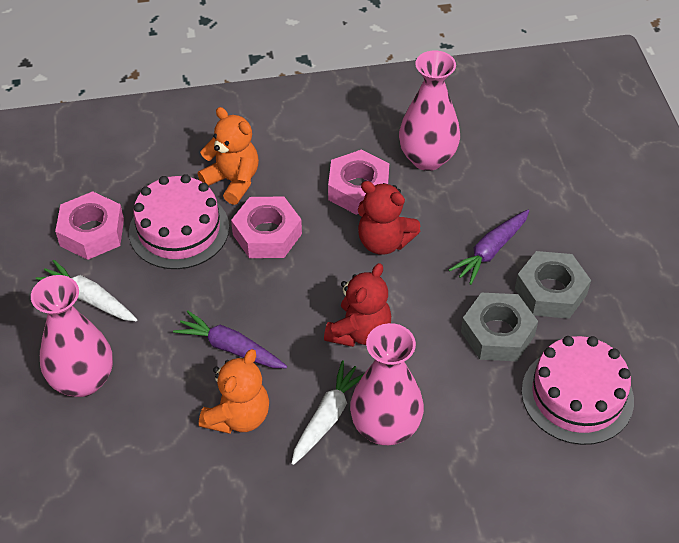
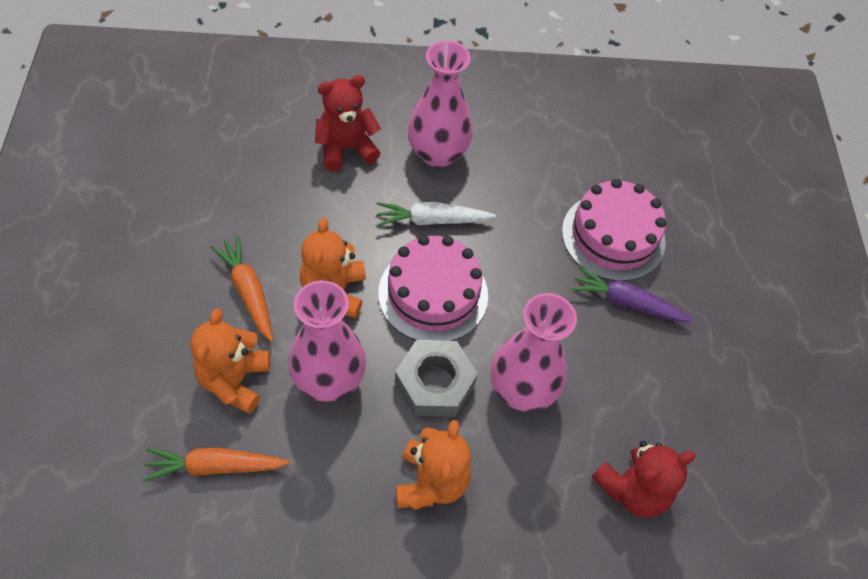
grey nut: [461,293,538,361] [515,251,591,319] = 2 -> [395,340,478,417] = 1
orange carrot: none = 0 -> [142,448,290,482] [211,236,273,342] = 2
orange teddy bear: [198,107,259,205] [199,349,269,434] = 2 -> [190,308,270,414] [300,218,366,318] [396,420,471,510] = 3
pink nut: [55,191,124,260] [231,197,302,258] [328,149,389,215] = 3 -> none = 0
purple carrot: [173,311,287,368] [449,210,529,285] = 2 -> [570,266,694,322] = 1
white carrot: [36,260,138,321] [291,360,364,465] = 2 -> [377,202,496,227] = 1

